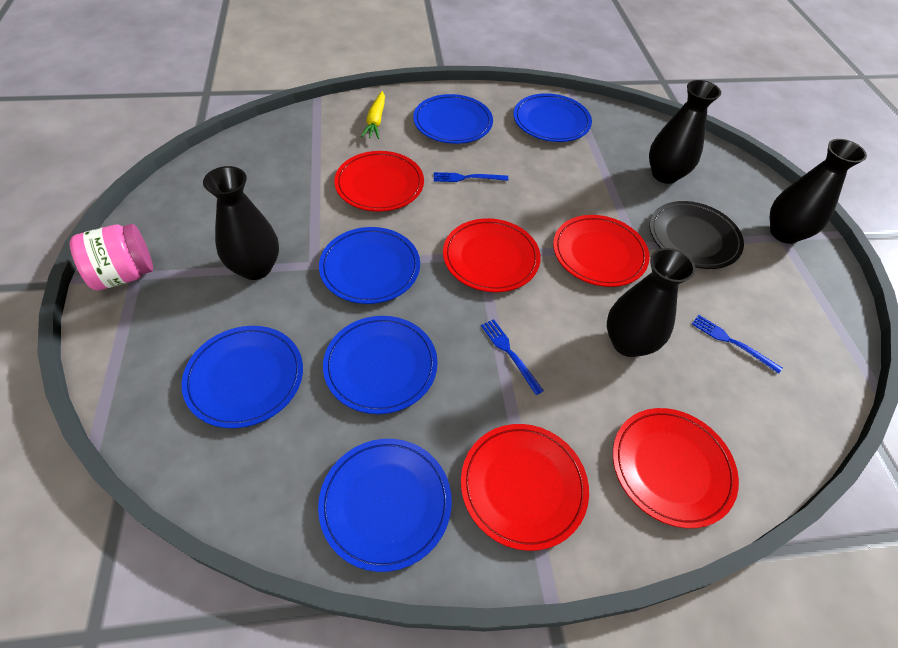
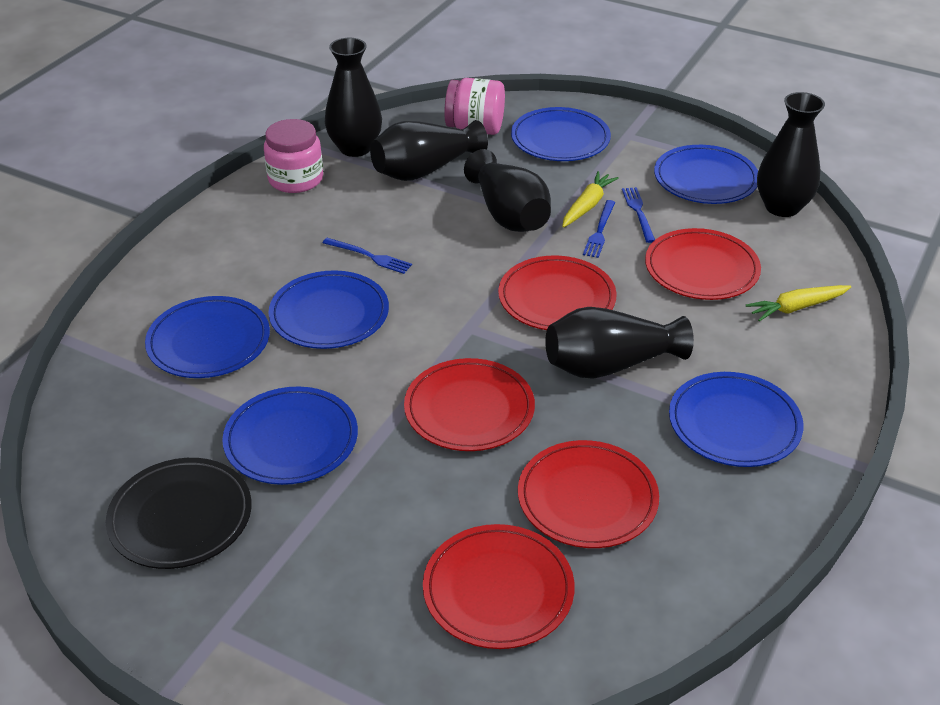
black vase: [203,166,279,280] [607,248,696,357] [649,80,721,184] [770,139,867,244] = 4 -> [325,38,382,157] [370,120,488,181] [464,149,551,232] [545,307,694,379] [757,92,825,217] = 5
pink jar: [70,224,153,290] = 1 -> [264,119,323,193] [444,78,505,135] = 2
yellow carrot: [361,91,385,139] = 1 -> [562,171,619,227] [746,285,851,322] = 2

